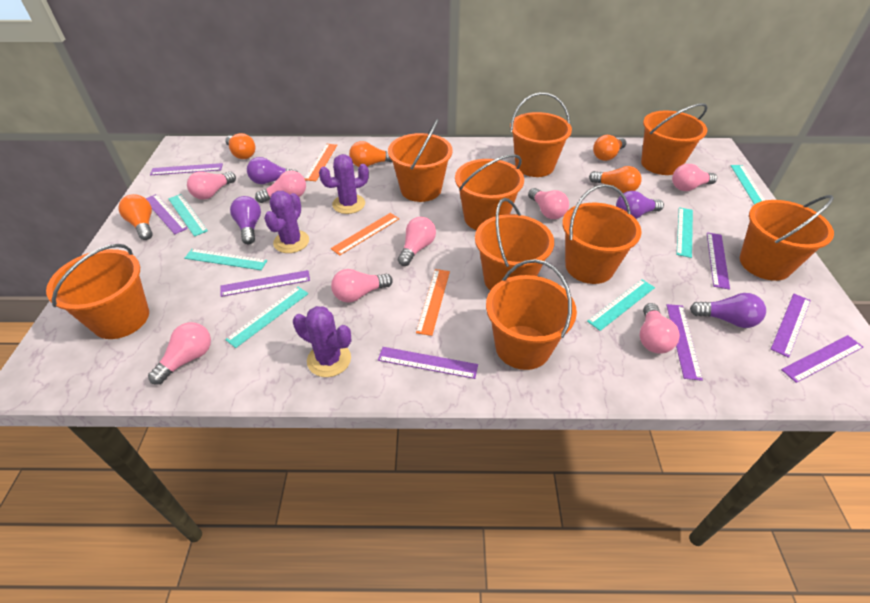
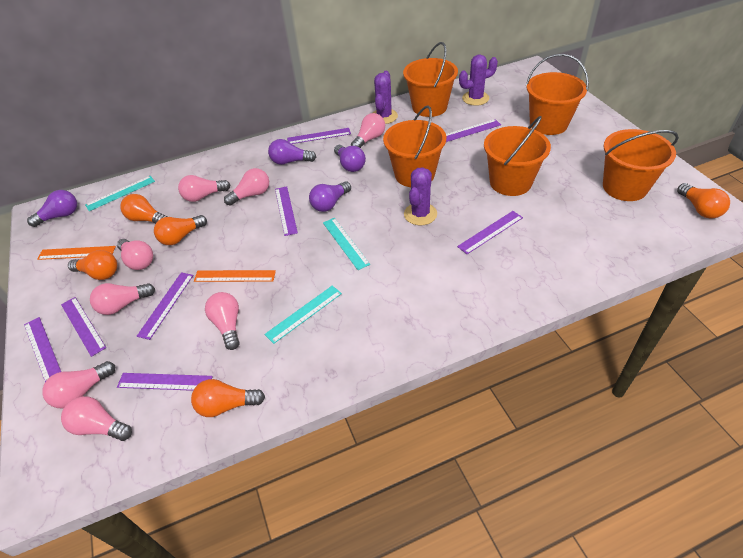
orange bucket: [46,244,149,339] [388,119,453,202] [455,154,524,230] [475,198,554,291] [486,259,577,370] [510,92,572,177] [562,184,642,284] [641,103,708,175] [740,195,834,281] = 9 -> [383,105,446,187] [403,42,458,117] [484,116,551,196] [526,54,589,135] [603,129,679,201] = 5
orange ruler: [305,144,337,181] [331,213,399,256] [416,269,450,336] = 3 -> [37,246,116,260] [194,270,276,282] = 2
turquoise ruler: [168,194,208,236] [184,249,267,270] [225,287,308,348] [587,279,655,331] [676,207,693,258] [730,165,765,205] = 6 -> [85,176,155,211] [264,286,342,344] [323,218,370,270] = 3

